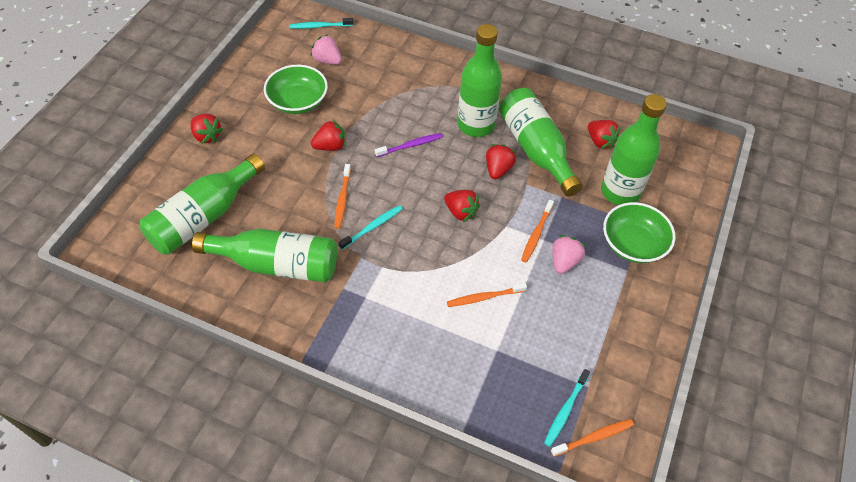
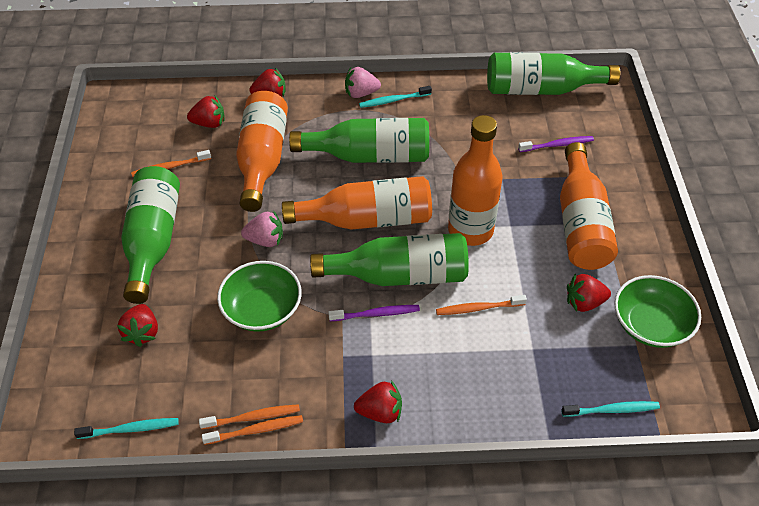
green bottle: [139,154,265,255] [192,229,337,283] [458,24,502,137] [499,88,583,196] [601,94,667,205] = 5 -> [121,166,180,304] [289,118,429,163] [310,233,469,286] [487,52,620,95] = 4
orange bottle: none = 0 -> [236,91,288,212] [282,176,432,230] [448,115,503,246] [560,142,618,270] = 4
purple toothbrush: [375,133,443,157] = 1 -> [328,305,420,321] [518,136,594,152] = 2

